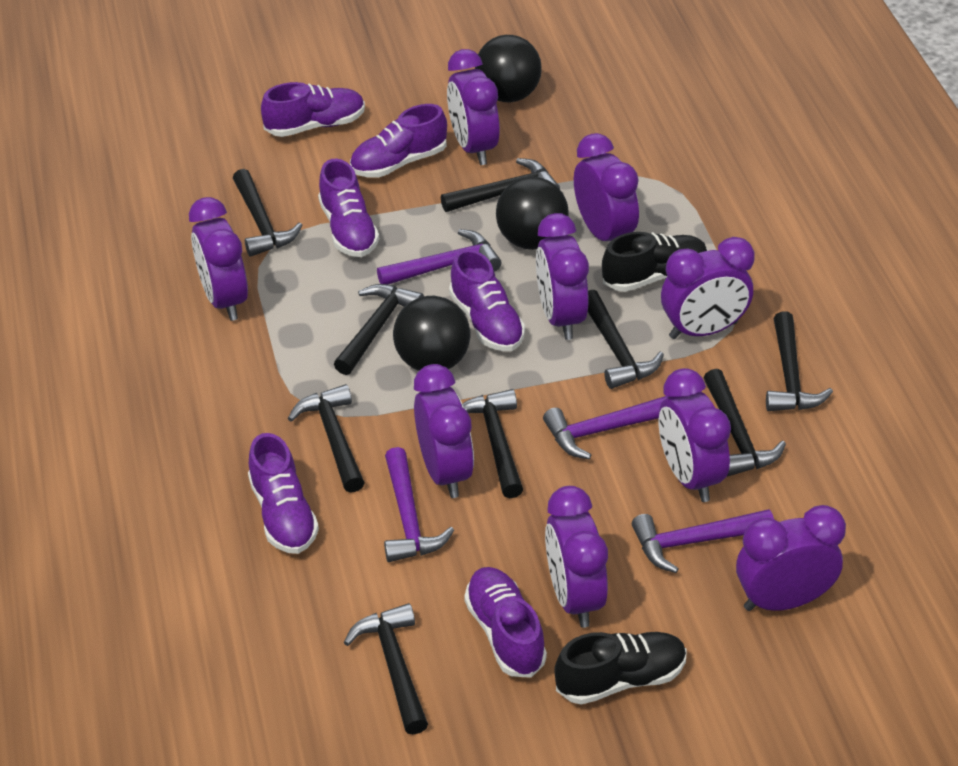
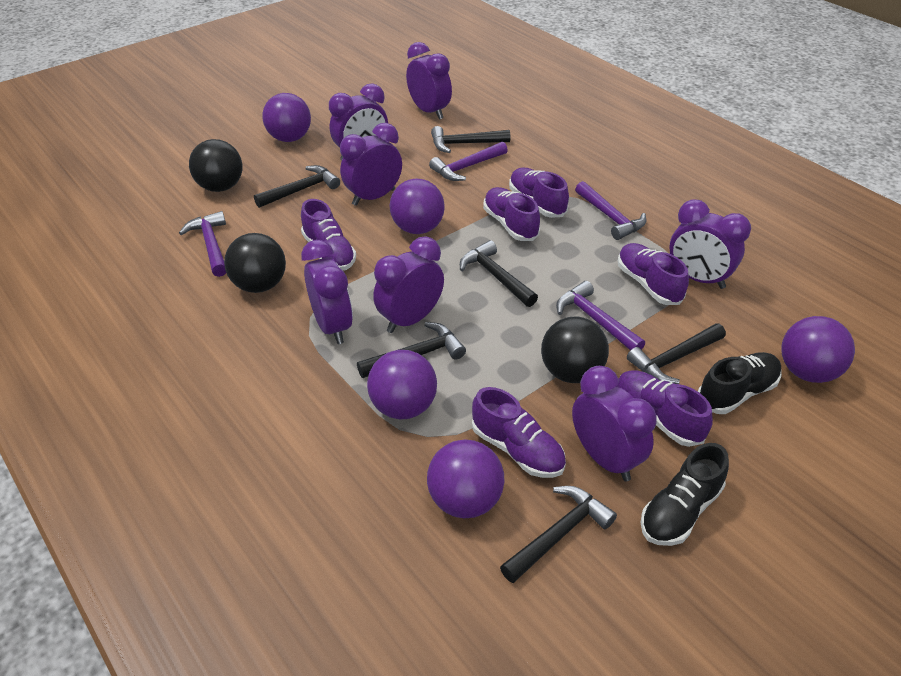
black hammer: [233,169,303,257] [288,384,365,493] [334,284,424,375] [344,603,428,735] [441,158,560,212] [462,389,523,498] [588,290,664,389] [704,369,786,476] [766,312,833,411] = 9 -> [254,165,340,208] [357,322,466,378] [431,126,510,153] [460,240,538,307] [500,486,617,583] [627,323,726,384] = 6
purple ball: none = 0 -> [262,93,311,142] [367,350,437,419] [390,179,445,234] [427,439,504,518] [781,316,855,383] = 5
purple clock: [189,197,248,321] [414,364,474,498] [447,49,500,165] [536,213,589,340] [545,486,608,628] [574,133,639,241] [659,368,731,502] [661,237,754,339] [736,505,846,611] = 9 -> [301,240,353,344] [329,83,388,160] [340,123,402,206] [373,236,444,333] [406,42,452,120] [572,366,657,481] [669,199,751,289] = 7

